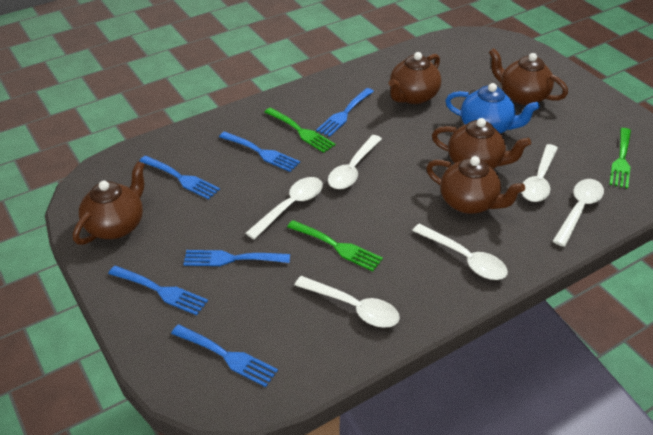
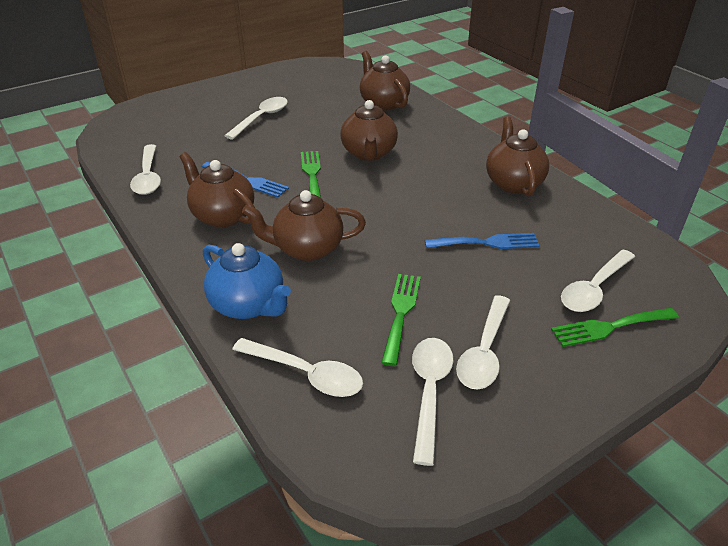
blue fork: [108,266,208,315] [139,155,220,200] [171,324,278,387] [183,250,290,266] [219,131,300,172] [316,88,374,137] = 6 -> [202,162,289,198] [425,233,540,249] = 2

